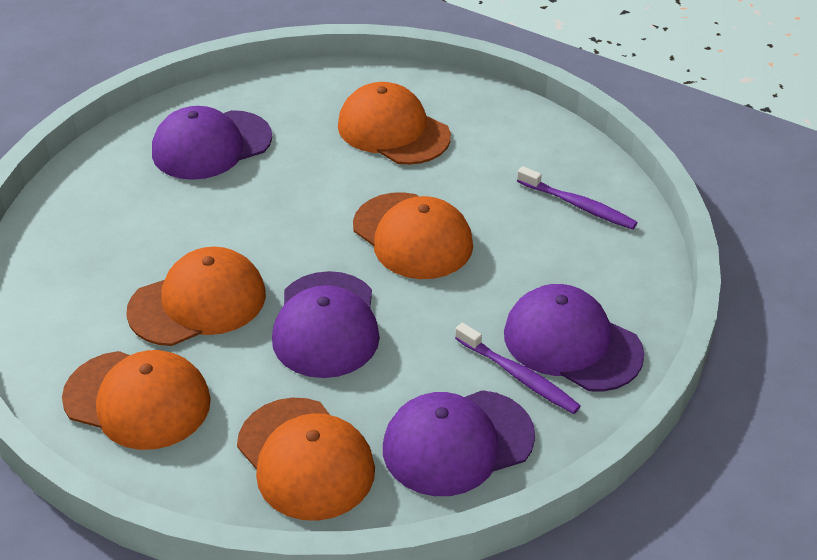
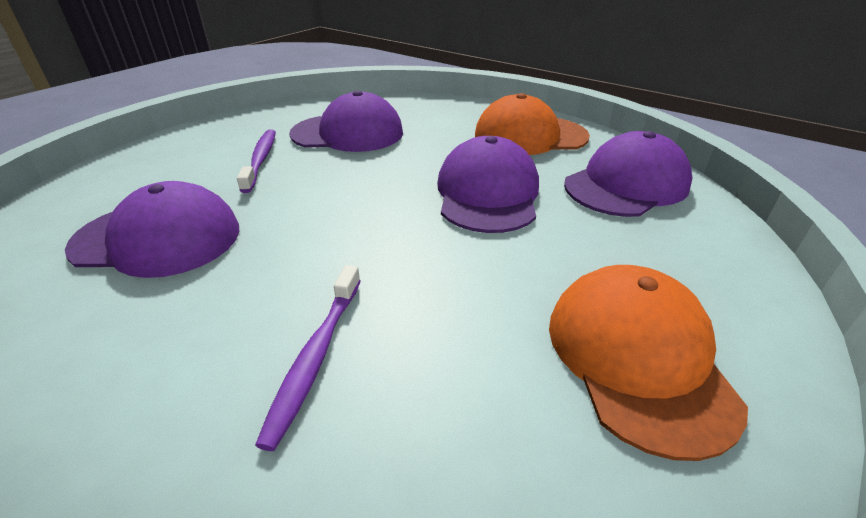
orange cap: [62,350,211,450] [126,246,266,346] [237,398,375,521] [338,82,451,165] [353,192,473,279] = 5 -> [475,93,590,155] [549,265,748,461] = 2

